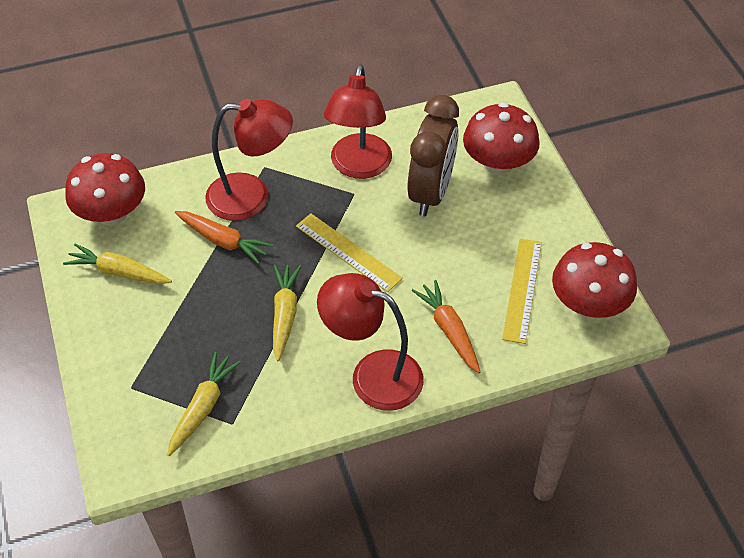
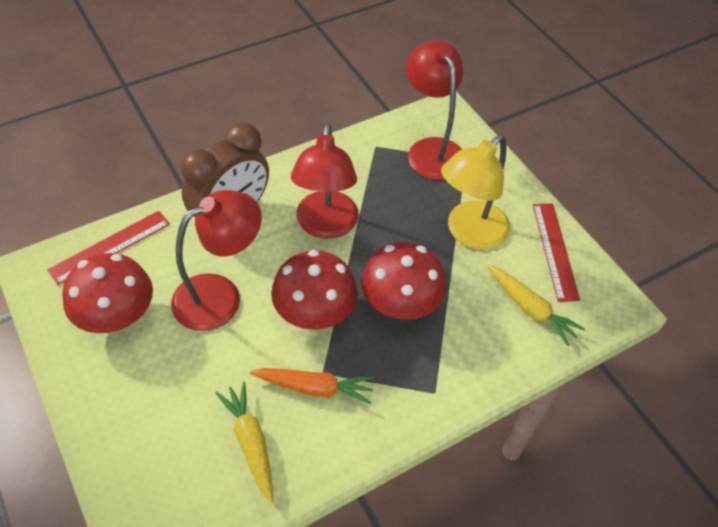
orange carrot: [175,211,273,264] [412,280,480,373] = 2 -> [250,368,375,404] = 1
red ruler: none = 0 -> [47,211,170,285] [533,204,580,302] = 2
yellow carrot: [63,243,172,284] [167,352,241,456] [273,265,301,361] = 3 -> [216,382,273,503] [488,265,585,346] = 2
yellow lamp: none = 0 -> [441,135,510,250] = 1
yellow ruler: [296,213,403,292] [502,239,542,344] = 2 -> none = 0

